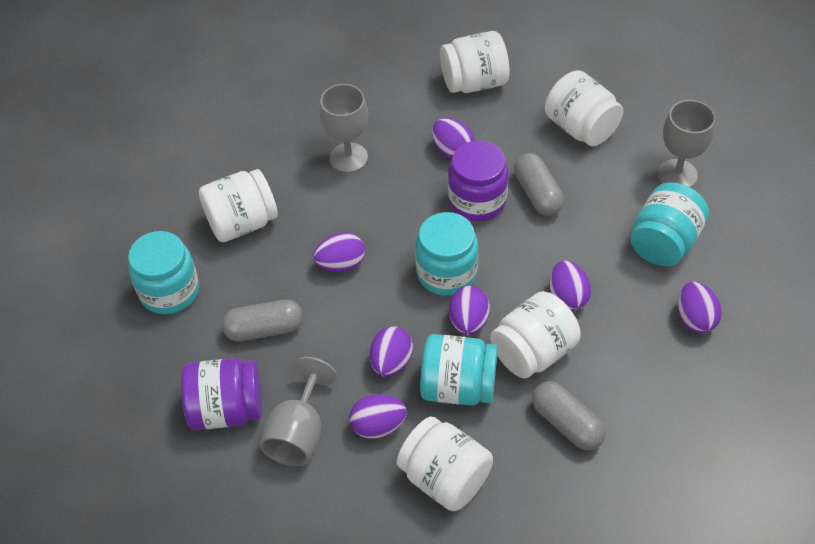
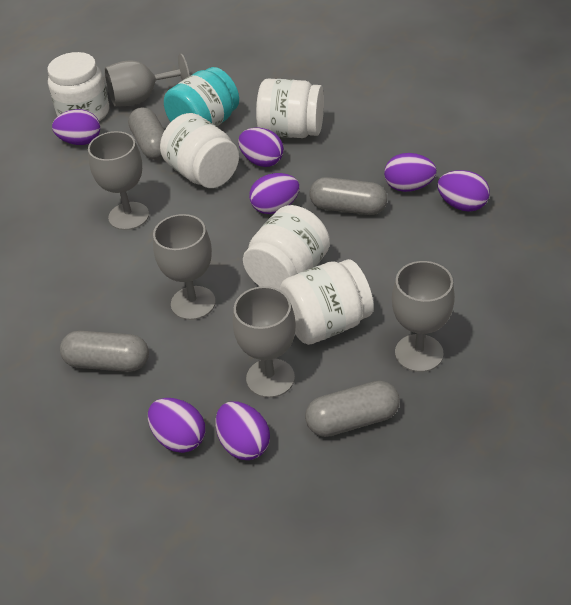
grey capsule: [222,300,303,341] [514,153,564,215] [532,381,606,450] = 3 -> [60,331,149,372] [128,107,165,160] [305,381,400,437] [309,177,387,215] = 4
grey goblet: [260,357,337,466] [320,84,368,173] [658,100,715,187] = 3 -> [88,131,149,230] [105,54,190,107] [153,214,216,320] [233,286,296,398] [392,261,455,372] = 5
purple jar: [181,358,262,430] [448,141,509,222] = 2 -> none = 0
turquoise jar: [128,231,199,314] [415,212,479,296] [420,334,498,406] [630,182,709,266] = 4 -> [164,67,239,126] = 1

